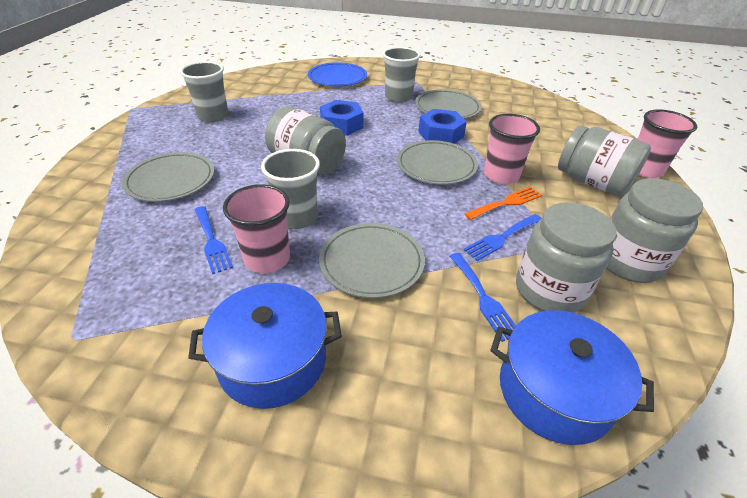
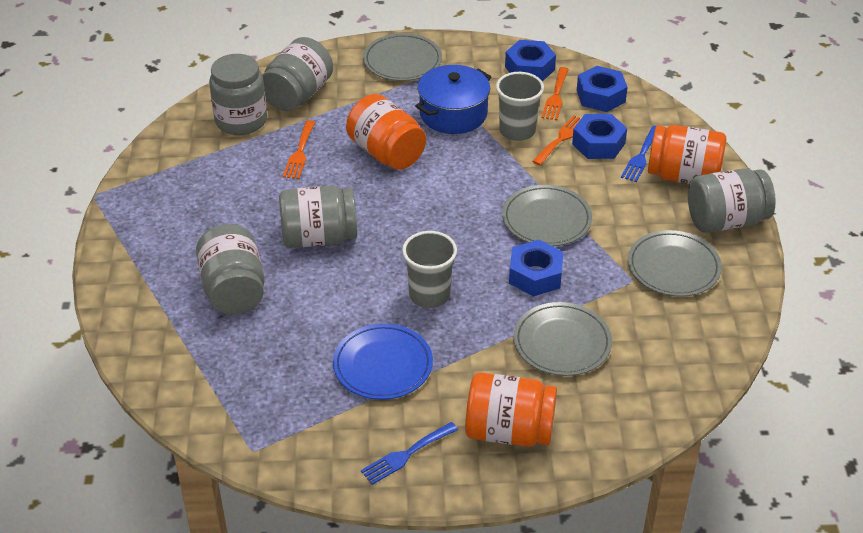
blue fork: [195,206,233,274] [450,253,516,342] [463,214,542,261] = 3 -> [361,422,458,485] [621,126,656,182] = 2
blue nut: [320,100,364,136] [419,109,467,144] = 2 -> [505,40,556,81] [509,240,564,297] [572,114,627,159] [577,66,628,112] = 4
blue pot: [188,283,342,409] [490,310,654,445] = 2 -> [415,65,491,134] = 1
grey cup: [180,61,228,122] [261,149,320,229] [383,47,420,103] = 3 -> [402,231,457,308] [496,72,544,141] = 2
grey jar: [265,106,346,174] [516,202,617,313] [558,125,651,197] [606,178,703,283] = 4 -> [196,224,264,315] [209,54,267,135] [263,37,333,111] [279,185,357,248] [688,168,776,233] = 5
orange fork: [464,187,542,220] = 1 -> [283,120,315,179] [532,115,580,165] [542,67,569,120] = 3
orange jar: none = 0 -> [346,94,426,170] [465,372,557,447] [648,125,726,184] = 3
pink cup: [223,184,290,273] [484,114,540,184] [637,109,697,178] = 3 -> none = 0

